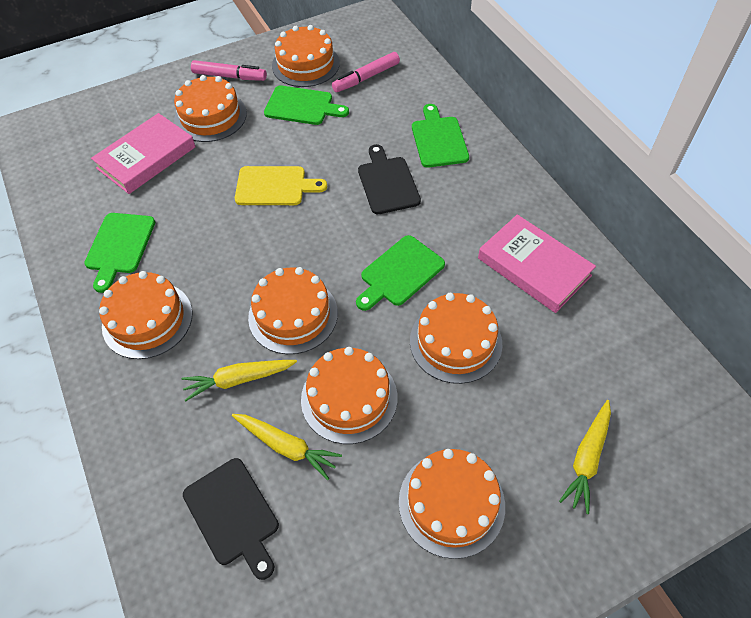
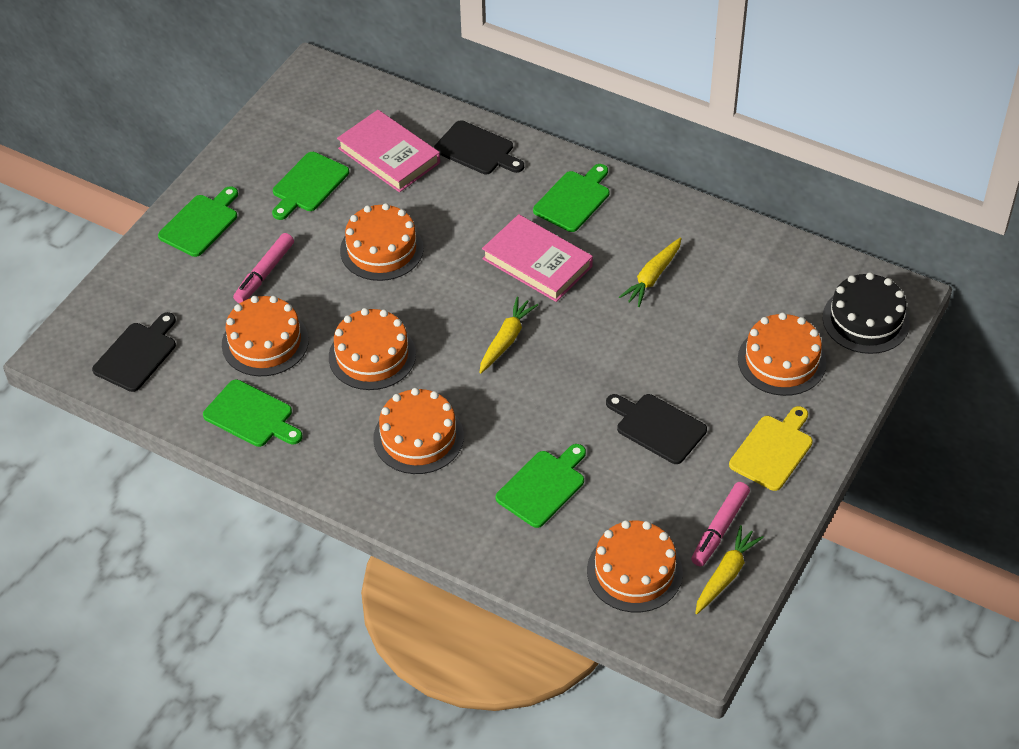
black cake: none = 0 -> [823,272,910,354] = 1
black cutting board: [183,458,279,580] [358,144,421,214] = 2 -> [92,312,176,392] [434,120,524,174] [606,394,707,464] = 3
green cutting board: [84,213,155,293] [264,85,349,125] [356,235,445,311] [412,104,469,168] = 4 -> [158,186,238,257] [203,380,303,447] [272,152,349,220] [496,444,586,528] [533,164,609,232] = 5
orange cake: [99,271,192,359] [174,75,247,142] [248,267,338,354] [272,25,340,87] [301,347,398,444] [399,449,505,559] [410,293,502,384] = 7 -> [222,296,309,376] [329,308,416,390] [340,203,424,281] [373,388,464,474] [587,520,683,612] [738,312,826,396] = 6

